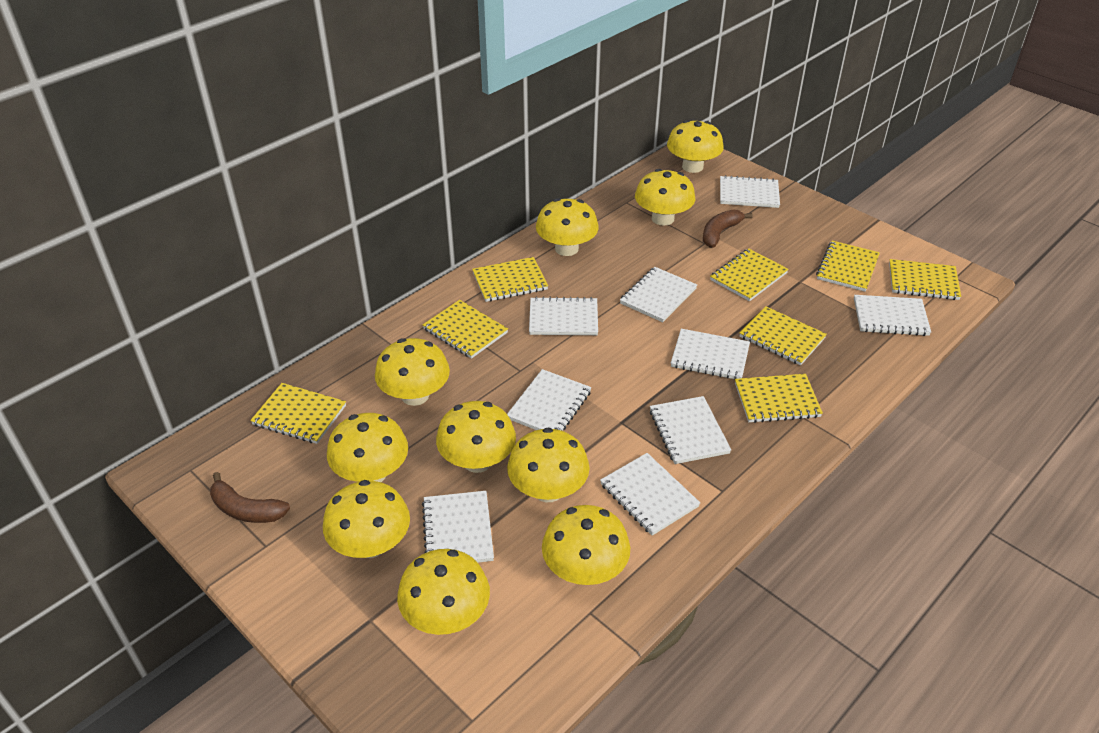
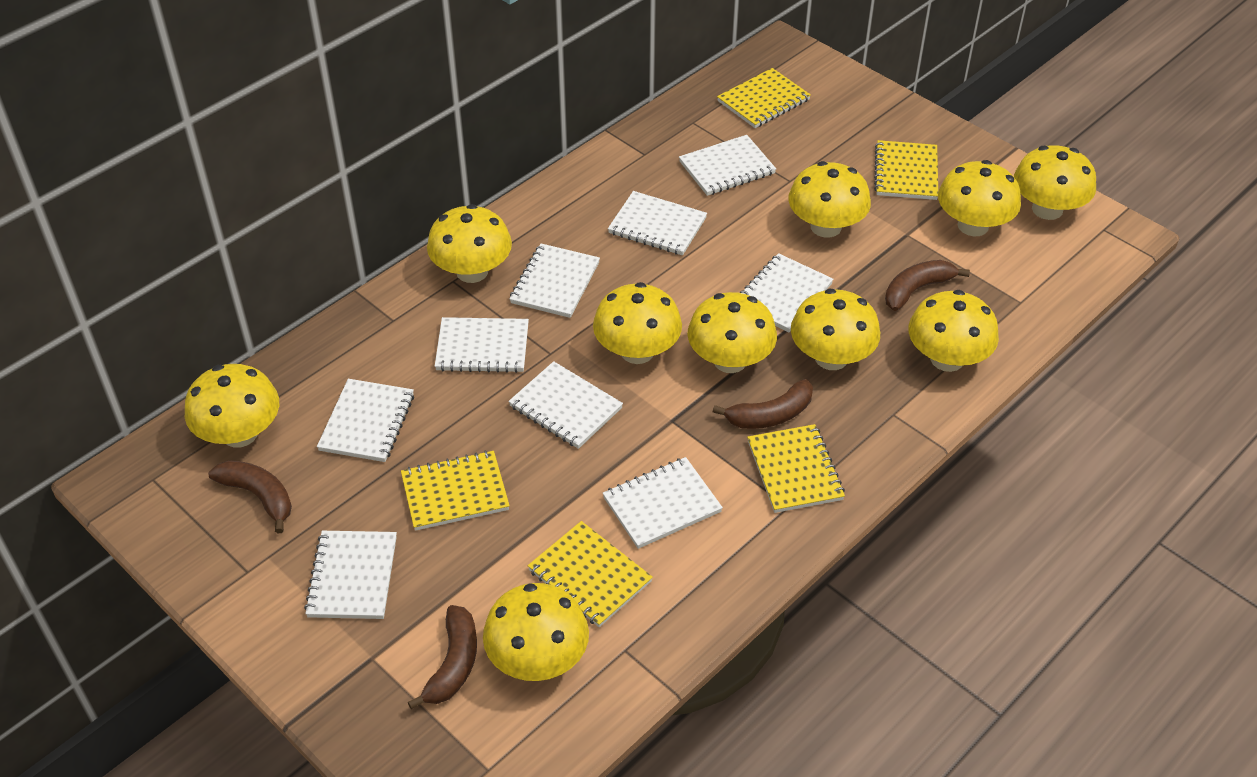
brown banana: [210,472,290,523] [703,209,753,248] = 2 -> [208,460,292,534] [408,605,477,709] [712,379,813,429] [885,260,970,311] = 4
yellow notebook: [250,383,346,444] [423,300,508,359] [472,257,548,302] [710,249,789,301] [735,374,823,423] [740,306,827,366] [816,241,880,292] [889,259,961,300] = 8 -> [401,450,510,531] [528,521,653,627] [717,68,811,128] [747,424,845,513] [874,140,938,200] = 5

